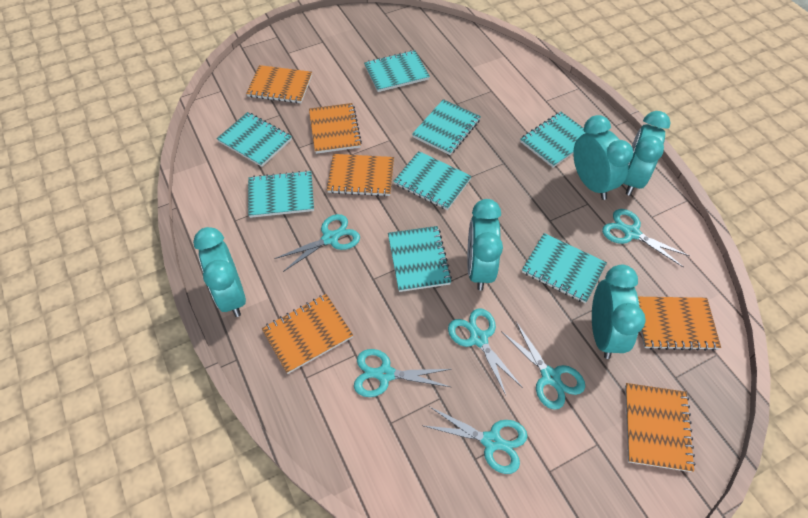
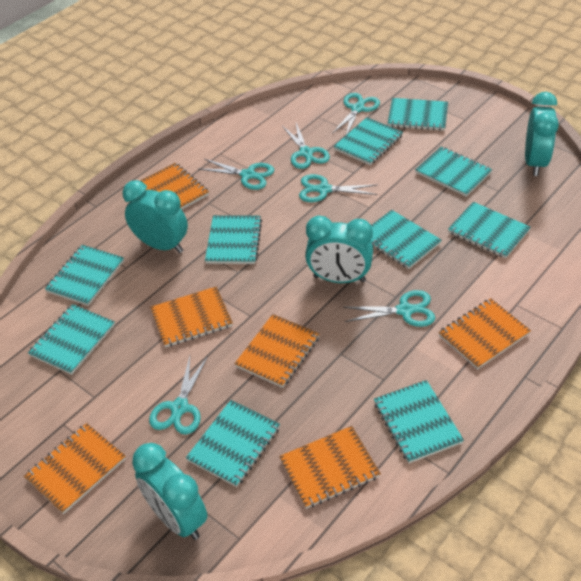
turquoise clock: [193,227,246,317] [467,199,503,291] [573,115,633,200] [592,265,646,359] [624,111,670,196] = 5 -> [123,180,188,253] [132,443,208,540] [305,215,373,283] [525,92,559,176] = 4
turquoise notebook: [216,112,292,167] [248,170,314,218] [364,50,430,92] [388,226,452,292] [394,151,472,210] [412,99,481,155] [520,112,586,167] [522,233,607,303] = 8 -> [28,304,115,375] [45,245,124,306] [186,400,280,487] [205,215,262,264] [334,117,403,165] [371,210,442,269] [374,380,464,463] [388,98,448,131] [415,147,492,197] [448,202,531,259] = 10

